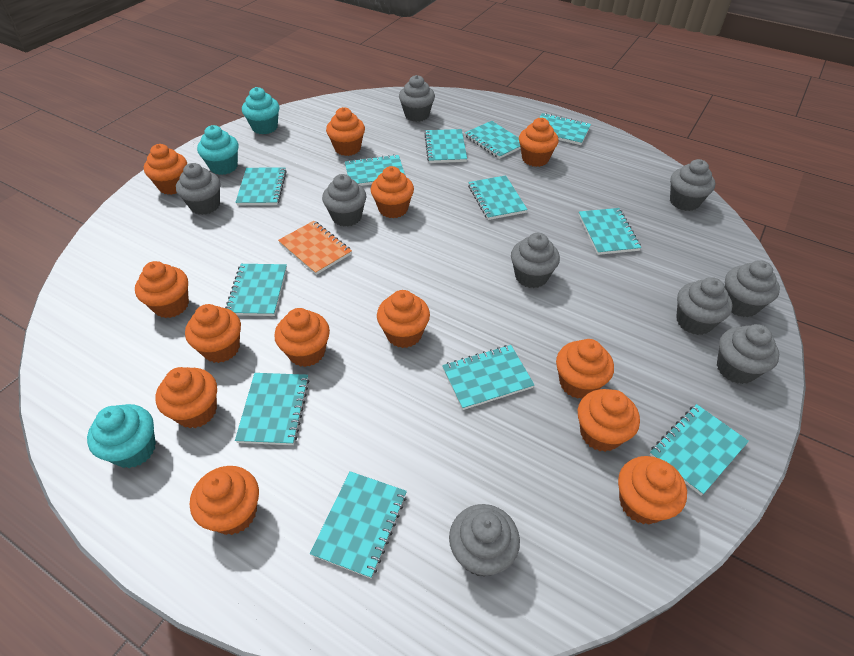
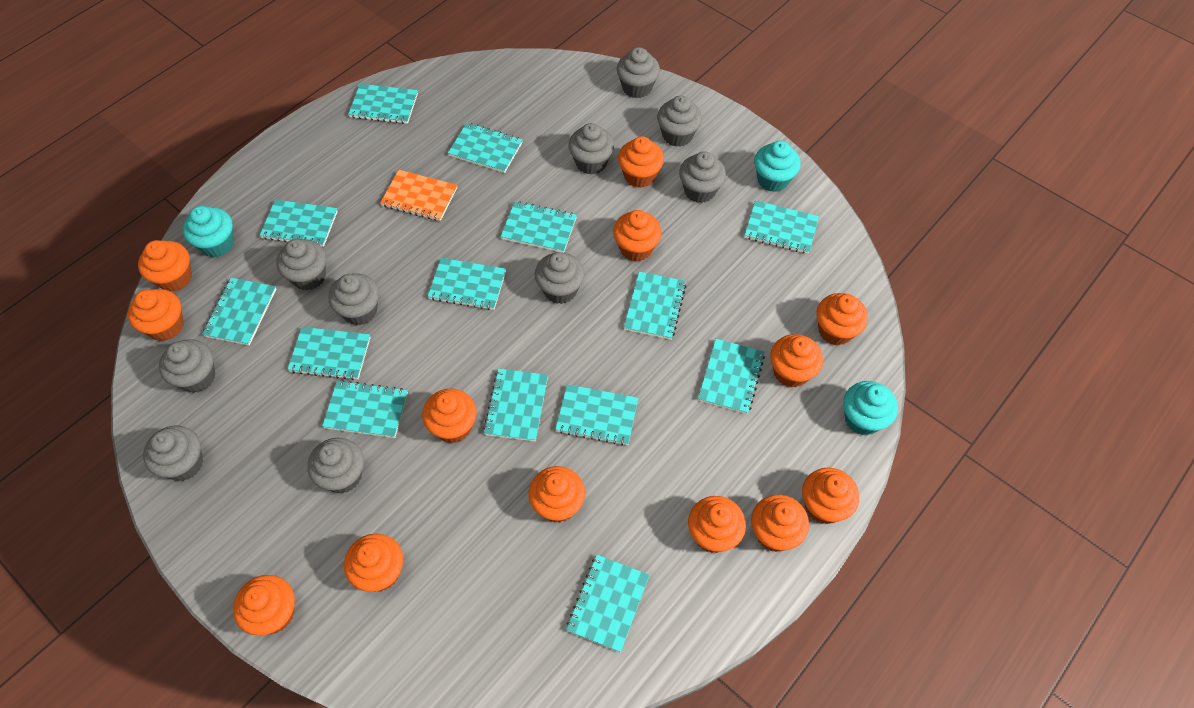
grey cupcake: [176,163,220,215] [322,174,367,226] [399,75,435,122] [449,504,520,577] [511,233,560,288] [670,159,715,211] [676,277,733,335] [717,324,779,384] [725,260,780,317] = 9 -> [143,426,203,481] [159,339,215,393] [276,239,326,290] [307,438,364,493] [328,273,379,325] [535,252,584,304] [568,123,614,175] [617,47,660,98] [657,96,702,147] [679,151,726,203] = 10
turquoise notebook: [225,264,287,316] [235,167,287,205] [235,373,309,445] [310,471,407,579] [345,154,405,186] [425,129,467,163] [442,345,534,410] [465,121,521,159] [468,175,528,220] [539,113,591,145] [579,208,641,255] [650,404,749,496] = 12 -> [202,278,276,346] [259,199,338,247] [287,327,371,380] [322,380,408,438] [348,84,418,124] [428,258,506,310] [448,123,523,173] [483,368,548,442] [500,201,577,253] [555,384,638,446] [566,555,650,652] [624,271,686,340] [698,339,765,414] [744,200,819,254] = 14

